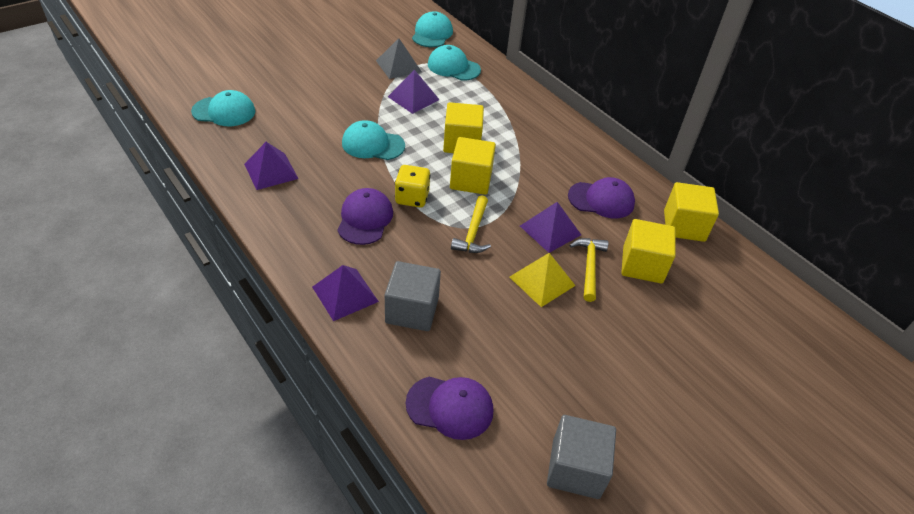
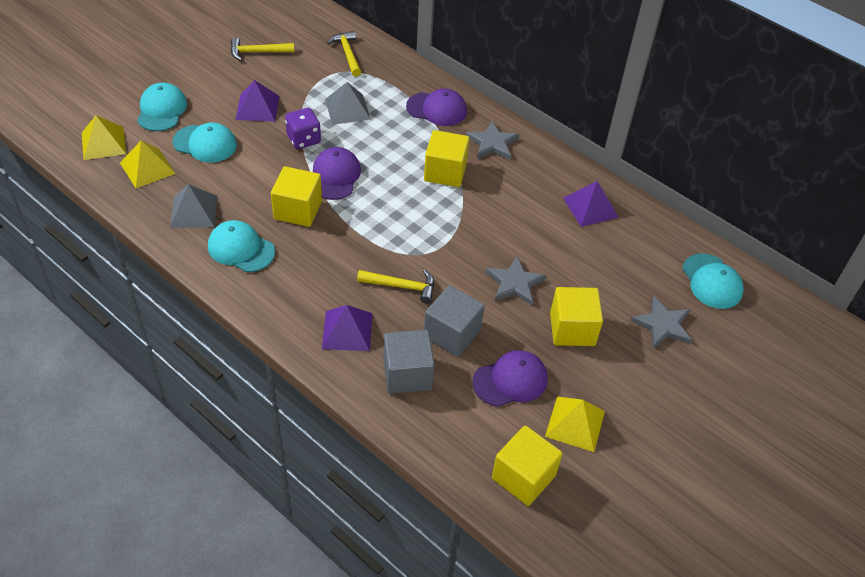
grey pyramid: [376,38,422,79] = 1 -> [170,184,217,228] [325,82,371,125] = 2
grey star: none = 0 -> [466,121,519,160] [486,255,547,306] [630,296,692,349] = 3
purple dice: none = 0 -> [285,108,321,149] = 1
purple pyramid: [244,142,299,190] [312,265,379,321] [388,70,440,114] [520,202,581,253] = 4 -> [235,80,279,122] [322,305,372,351] [563,181,618,227] = 3
yellow dice: [395,165,431,207] = 1 -> none = 0
yellow hammer: [451,195,491,253] [570,238,609,302] = 2 -> [231,37,294,61] [327,31,361,77] [357,270,434,303] = 3
yellow pyramid: [510,253,576,307] = 1 -> [82,115,126,160] [120,141,176,188] [545,397,605,452] = 3

